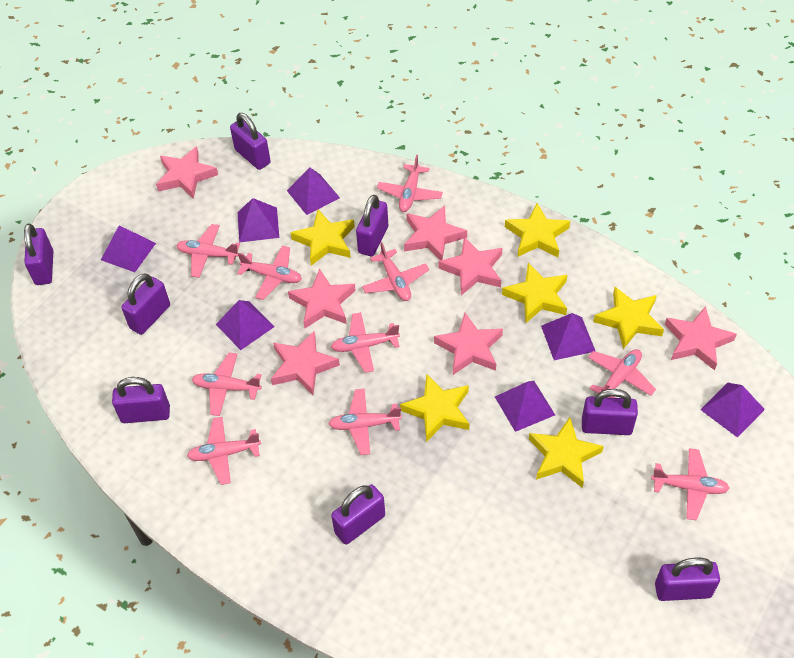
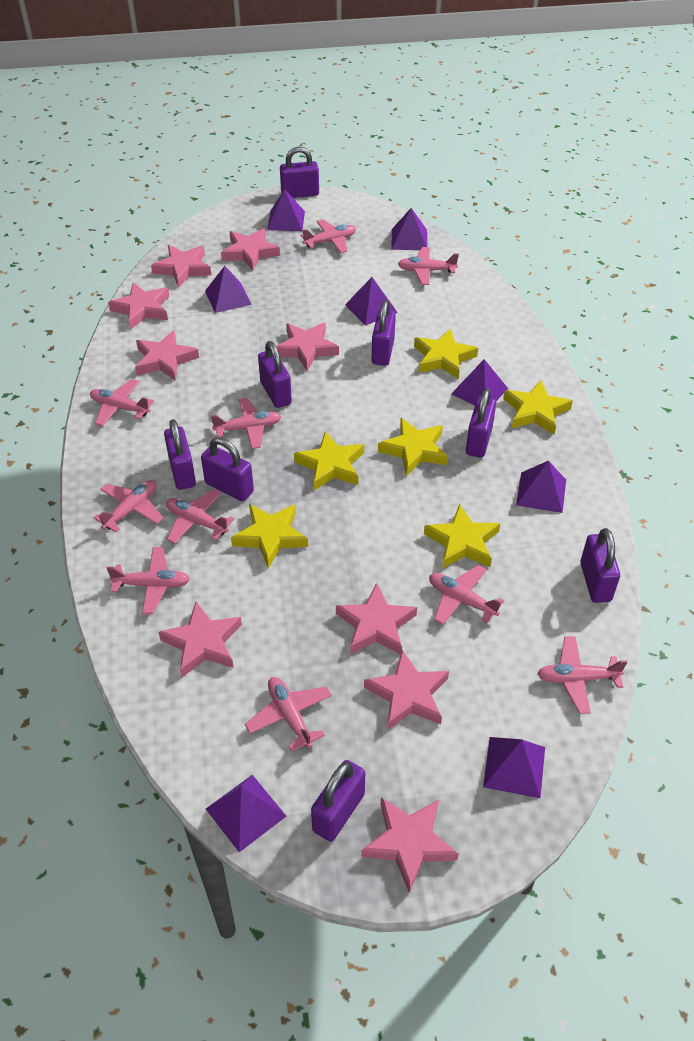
pink star: [156,146,218,199] [271,331,340,395] [288,269,356,328] [404,205,467,261] [434,313,503,375] [438,237,502,295] [665,306,737,370] = 7 -> [108,283,170,330] [135,330,199,381] [151,245,211,287] [158,601,242,677] [221,228,280,270] [276,322,339,371] [336,583,417,654] [361,797,459,893] [364,650,449,730] = 9
purple pyramid: [101,225,156,272] [216,300,275,350] [238,198,279,242] [287,167,340,215] [495,381,555,432] [541,313,596,360] [700,383,765,438] = 7 -> [205,266,252,313] [206,775,286,852] [267,189,305,231] [345,277,398,326] [391,208,427,250] [451,359,508,406] [483,737,545,798] [516,460,566,513] = 8

